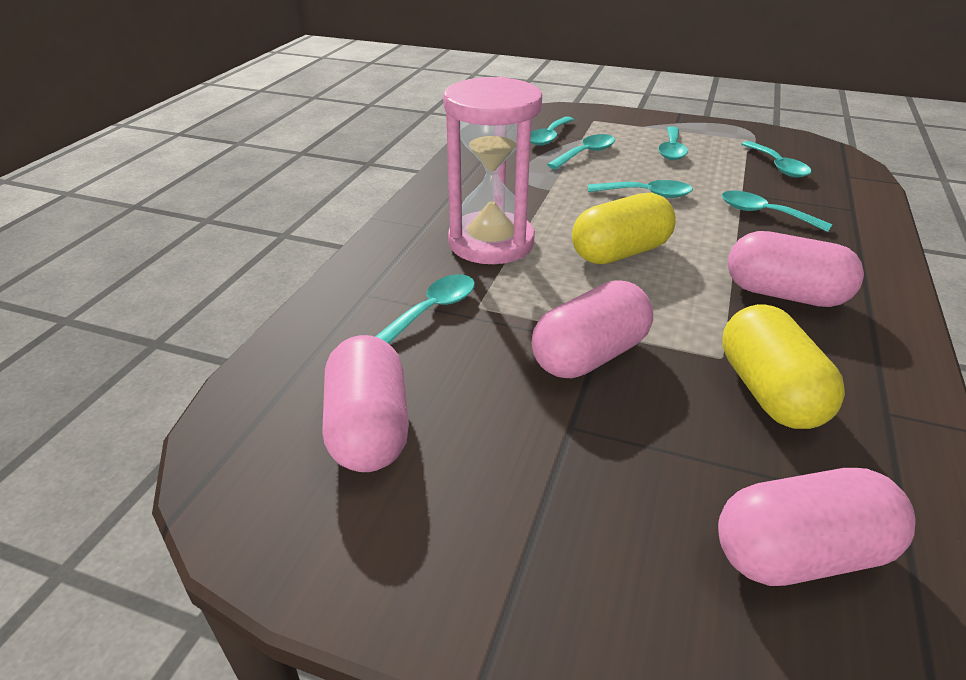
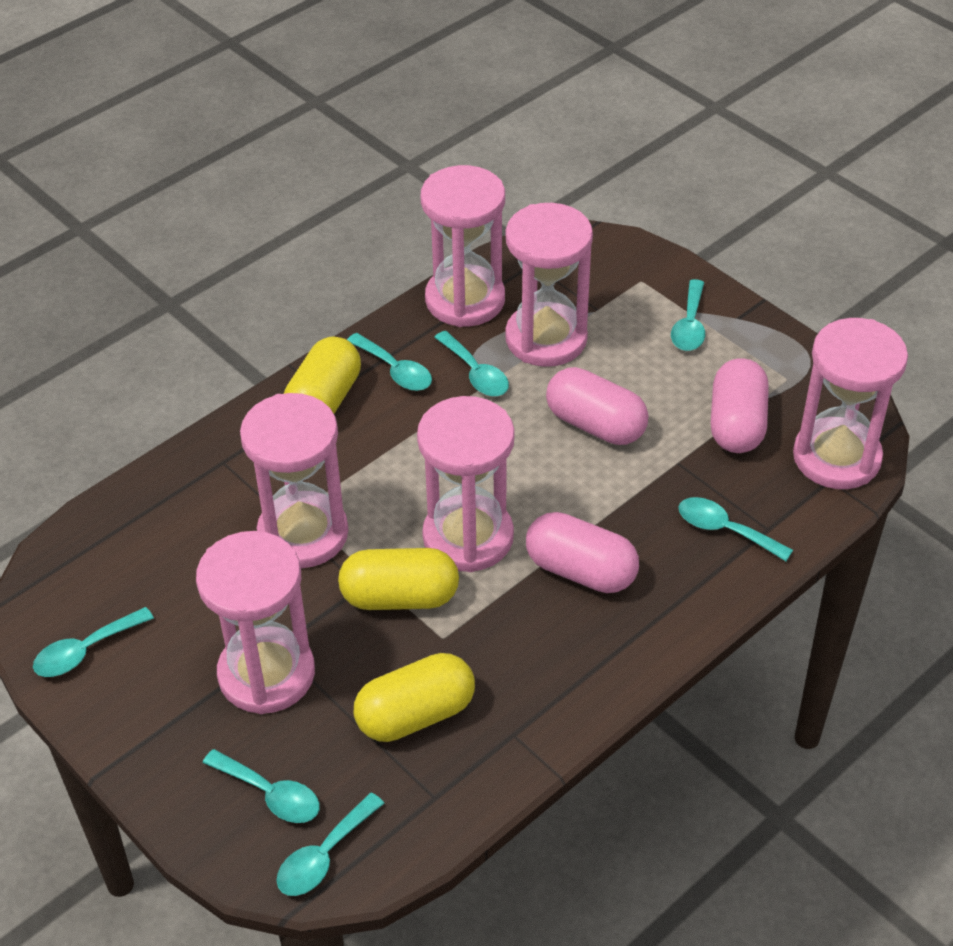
pink capsule: [322,335,409,472] [532,280,653,378] [718,468,916,586] [728,231,864,307] = 4 -> [526,512,639,593] [546,367,648,445] [711,358,769,453] = 3
pink hourglass: [443,77,542,264] = 1 -> [196,531,315,714] [240,393,348,568] [417,396,515,572] [420,165,505,327] [505,203,593,367] [793,318,908,489] = 6
yellow capsule: [572,192,676,264] [722,304,845,429] = 2 -> [284,336,361,414] [338,548,459,610] [354,653,475,742] = 3

